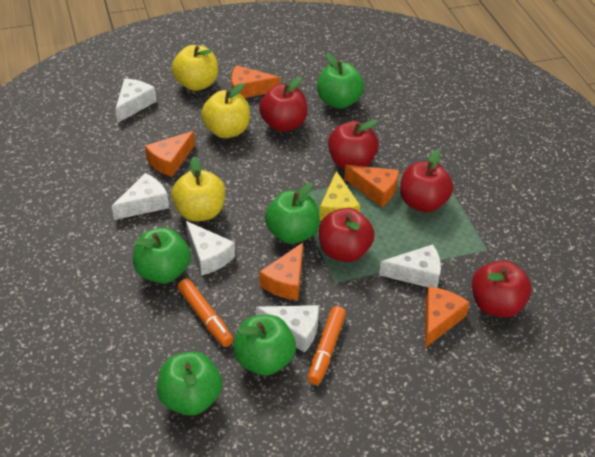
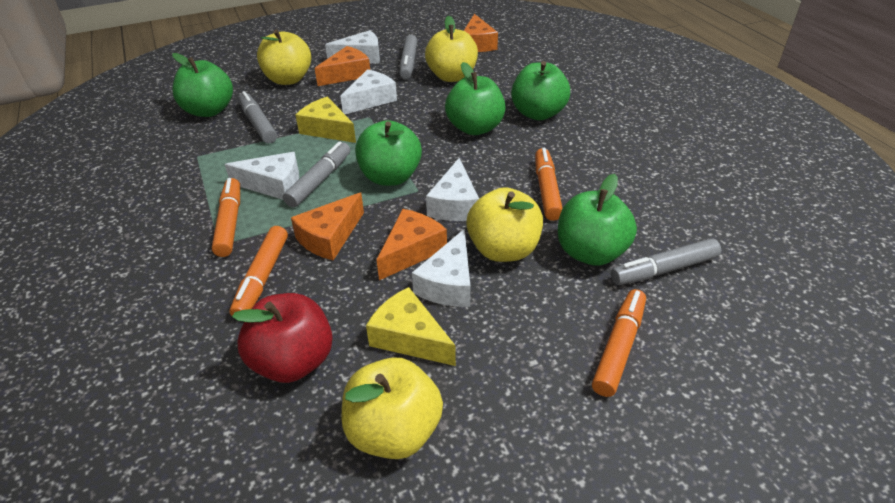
grey marker: none = 0 -> [238,91,277,144] [283,141,350,207] [400,35,417,79] [611,238,721,285] = 4
orange cheese: [145,131,195,177] [231,65,280,98] [259,242,303,300] [344,165,399,207] [425,286,470,348] = 5 -> [291,193,364,260] [315,46,370,86] [377,209,447,280] [464,14,498,52] = 4
orange marker: [178,279,234,347] [308,306,346,385] = 2 -> [212,178,240,257] [230,226,288,316] [535,148,562,221] [592,289,646,397] = 4
red apple: [259,77,308,132] [319,208,375,262] [328,120,379,169] [400,150,453,212] [472,260,532,318] = 5 -> [232,293,333,383] = 1
yellow apple: [171,157,225,222] [172,45,218,91] [201,83,250,138] = 3 -> [257,30,311,85] [341,357,443,459] [425,16,478,82] [466,187,543,262] = 4
yellow cheese: [319,171,360,221] = 1 -> [296,97,356,143] [366,287,456,366] = 2

